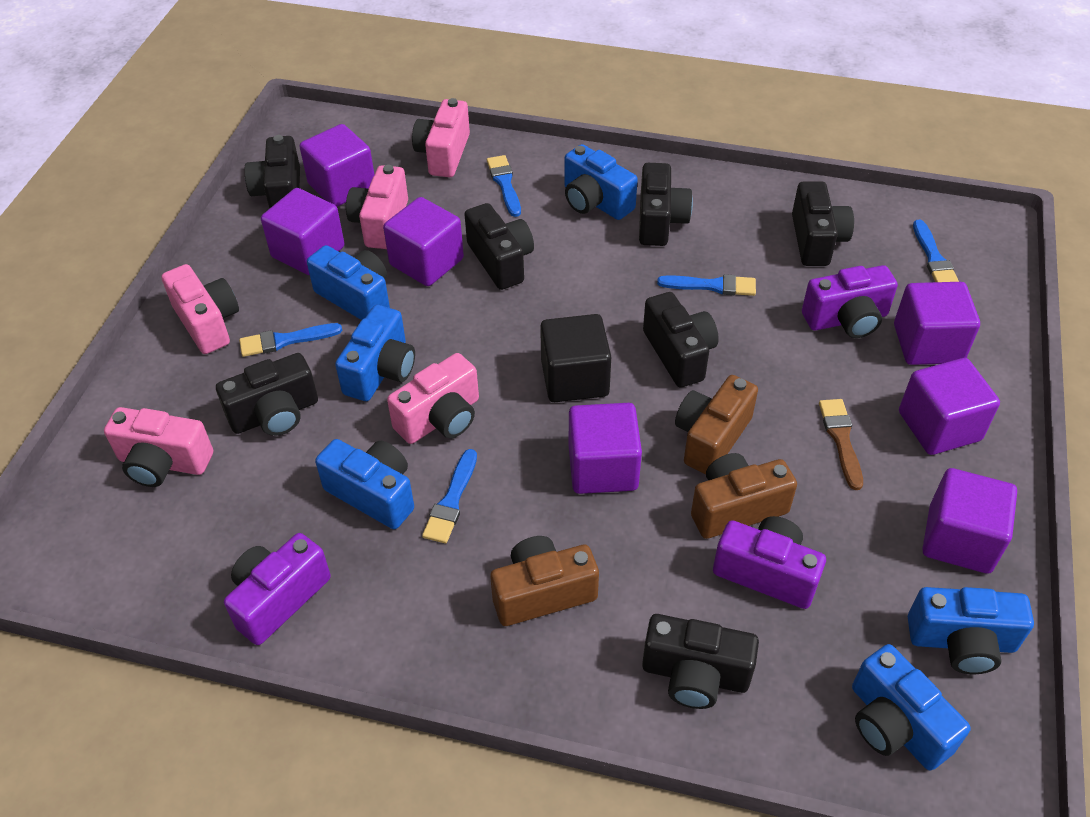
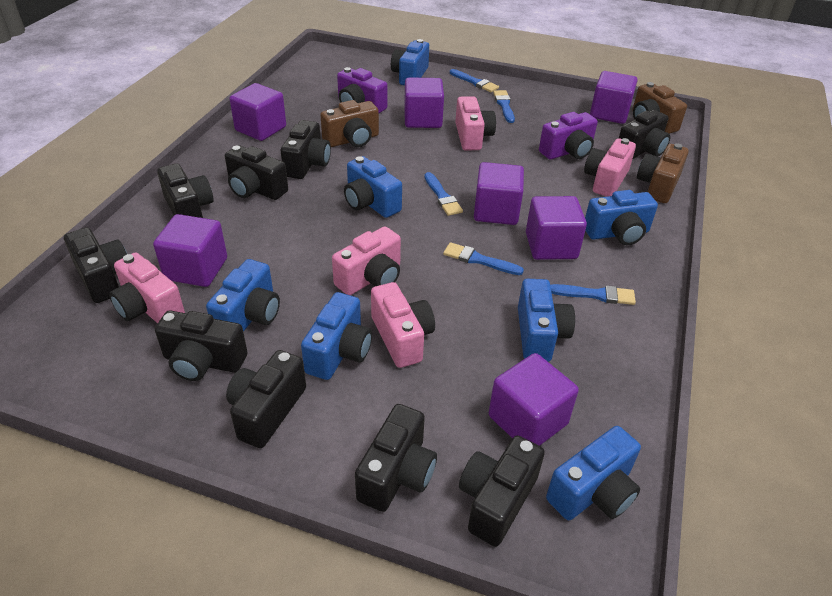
black camera: [216,353,318,436] [244,135,300,209] [464,203,534,290] [639,163,693,246] [642,614,759,709] [643,292,719,388] [792,181,854,266] = 7 -> [64,227,127,303] [155,310,247,381] [157,163,214,218] [225,145,288,200] [226,350,306,448] [281,120,331,179] [355,404,437,512] [459,435,545,547] [619,110,670,159] = 9
black cube: [540,314,611,402] = 1 -> none = 0
blue camera: [307,245,390,320] [315,439,414,529] [335,305,415,401] [564,144,638,220] [852,644,971,771] [908,587,1034,674] = 6 -> [206,259,280,332] [301,292,372,380] [344,156,402,218] [391,39,429,85] [518,279,575,362] [546,426,641,520] [585,190,658,245] = 7
brown brush: [819,399,863,490] = 1 -> none = 0
purple camera: [224,533,331,645] [713,516,826,609] [802,265,898,338] = 3 -> [337,67,387,113] [539,112,598,159] = 2

